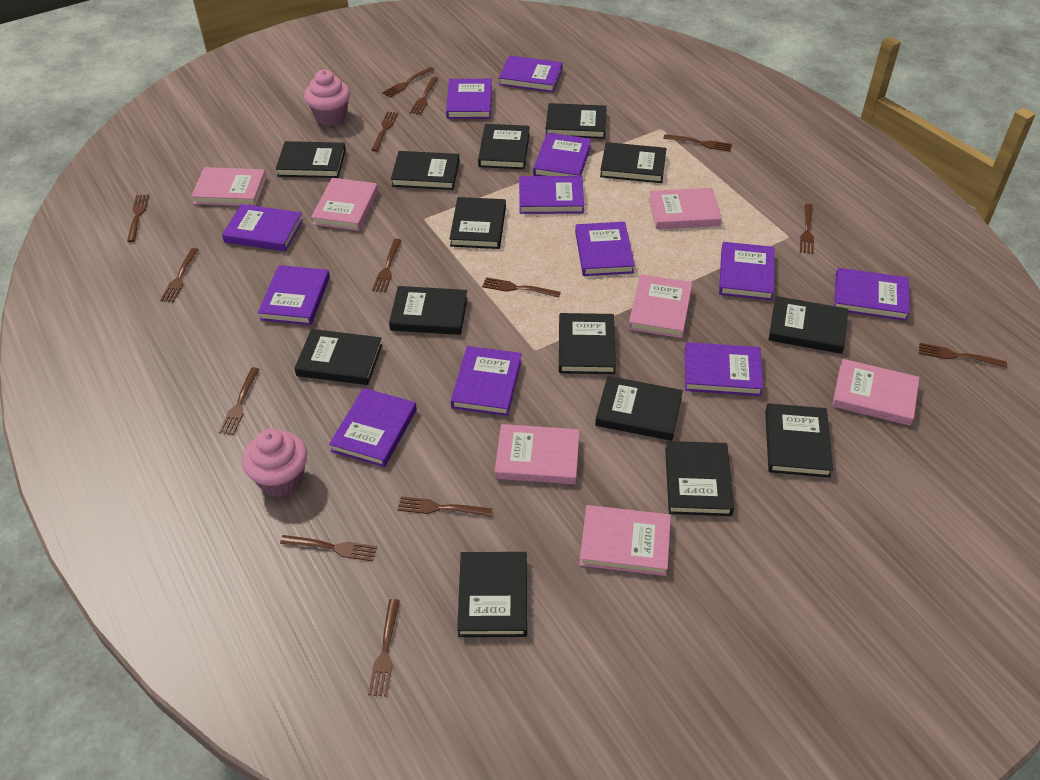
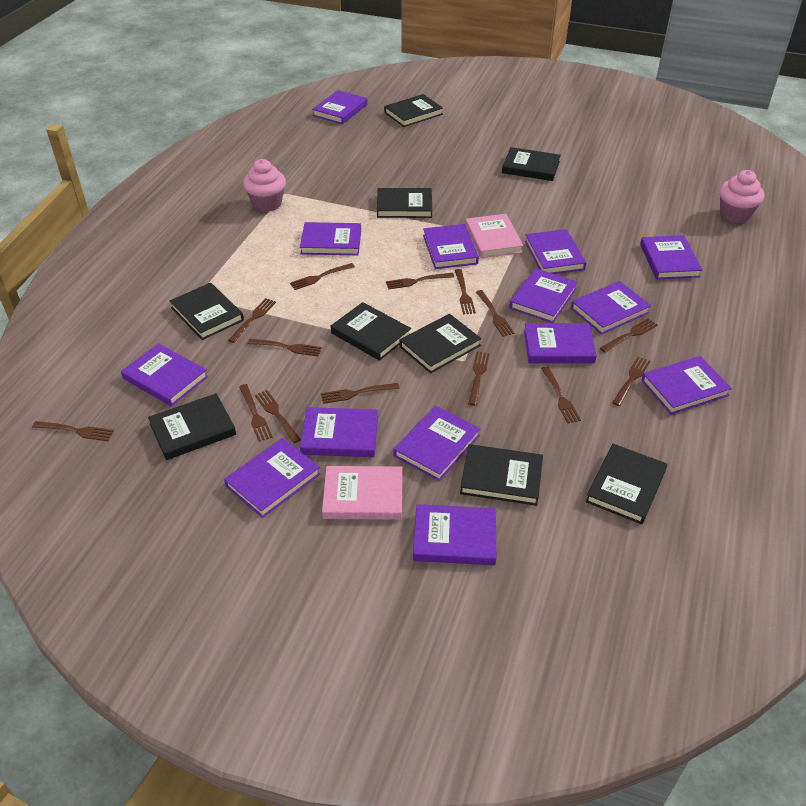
black book: [276,141,346,178] [294,329,382,385] [389,286,468,335] [391,151,460,190] [449,197,506,249] [457,552,527,637] [478,124,530,169] [545,103,607,139] [559,313,616,374] [595,376,683,441] [600,142,666,183] [665,441,734,516] [765,403,833,478] [768,296,848,354] = 14 -> [148,393,236,460] [170,283,244,340] [331,302,411,361] [377,188,432,218] [384,94,443,127] [399,314,481,373] [460,444,543,506] [502,147,561,181] [586,444,667,524] = 9
pink book: [191,167,266,206] [311,178,378,231] [495,424,580,484] [579,505,671,576] [628,274,692,338] [649,188,722,229] [832,359,919,426] = 7 -> [322,466,403,520] [465,214,523,258] = 2
purple book: [222,204,303,251] [258,265,330,325] [329,388,417,467] [446,79,492,119] [451,346,522,416] [499,55,563,92] [519,176,584,214] [533,133,591,176] [575,222,635,276] [685,342,763,396] [719,242,774,300] [834,268,910,321] = 12 -> [121,343,208,406] [224,438,320,518] [300,222,361,255] [300,407,378,457] [312,90,367,124] [393,406,481,481] [413,504,496,565] [423,224,479,269] [509,268,578,323] [524,323,597,363] [525,229,586,274] [571,281,651,335] [640,235,702,279] [641,356,732,415] = 14

